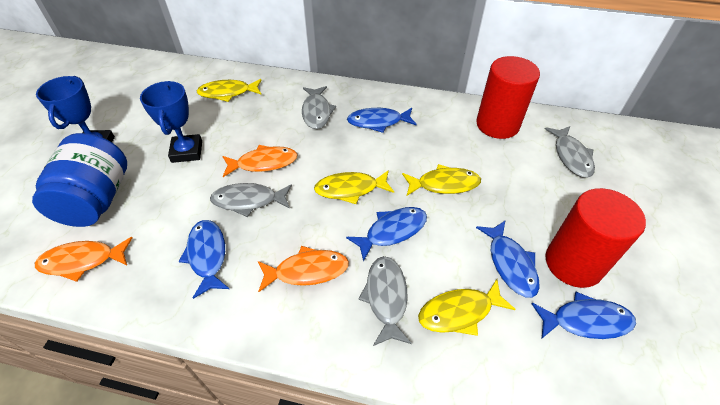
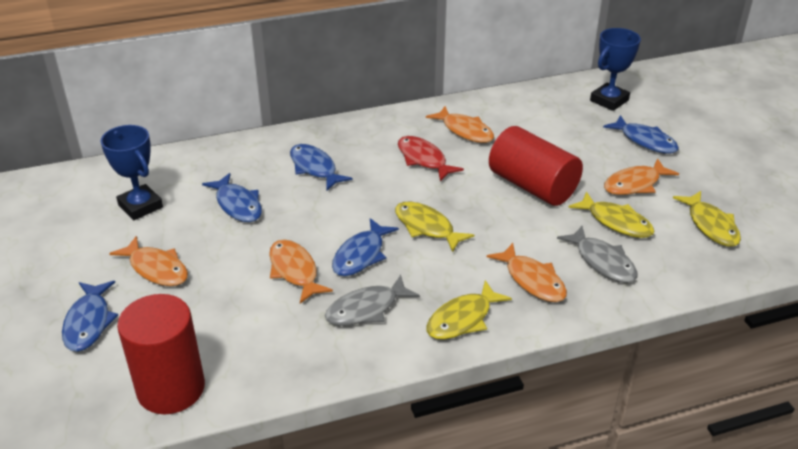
blue jar: [32,133,127,227] = 1 -> none = 0
grey fish: [210,183,292,217] [302,86,336,129] [358,256,412,346] [545,126,595,178] = 4 -> [325,275,420,326] [557,226,637,283] = 2
orange fish: [35,237,132,282] [222,145,298,177] [258,246,349,292] = 3 -> [109,236,188,286] [269,239,333,303] [426,106,494,143] [487,243,567,302] [604,158,679,195] = 5
red fish: none = 0 -> [398,136,464,181] = 1

